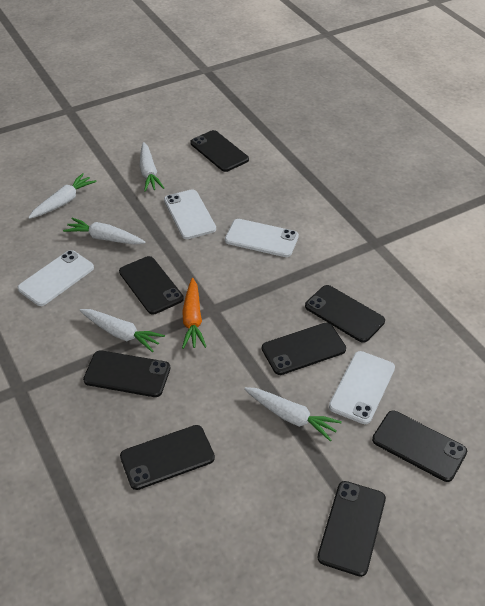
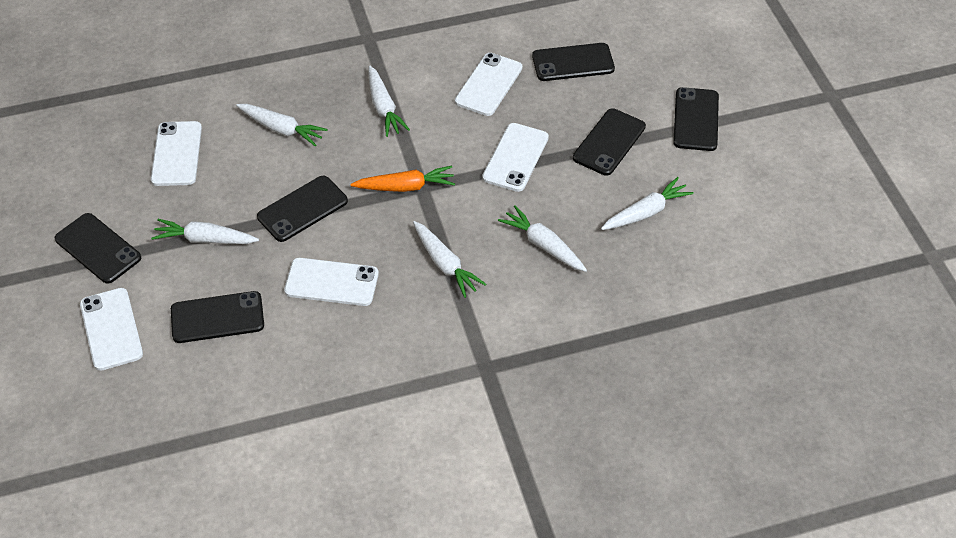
black phone: [83,350,170,397] [119,256,184,314] [120,425,215,490] [190,130,249,172] [262,323,346,375] [305,285,385,343] [318,481,386,577] [372,410,467,482] = 8 -> [55,213,141,284] [171,291,264,343] [257,176,348,242] [532,43,615,81] [573,108,646,176] [673,87,719,151] = 6
white carrot: [28,173,96,219] [63,218,146,245] [80,309,165,352] [140,142,164,192] [244,387,342,441] = 5 -> [151,219,259,244] [236,104,328,146] [368,66,410,137] [413,221,486,298] [498,205,587,272] [601,177,694,230] = 6
white phone: [18,250,94,306] [164,189,216,239] [225,219,299,257] [329,351,395,424] = 4 -> [80,288,143,371] [151,121,202,186] [284,258,379,306] [455,53,522,116] [482,123,549,192] = 5

